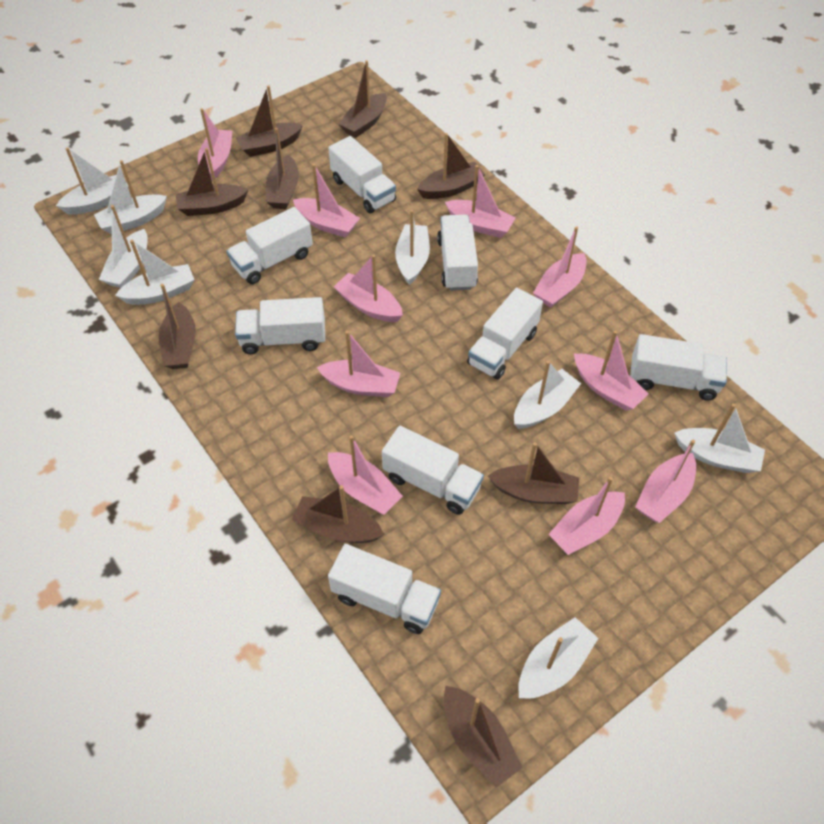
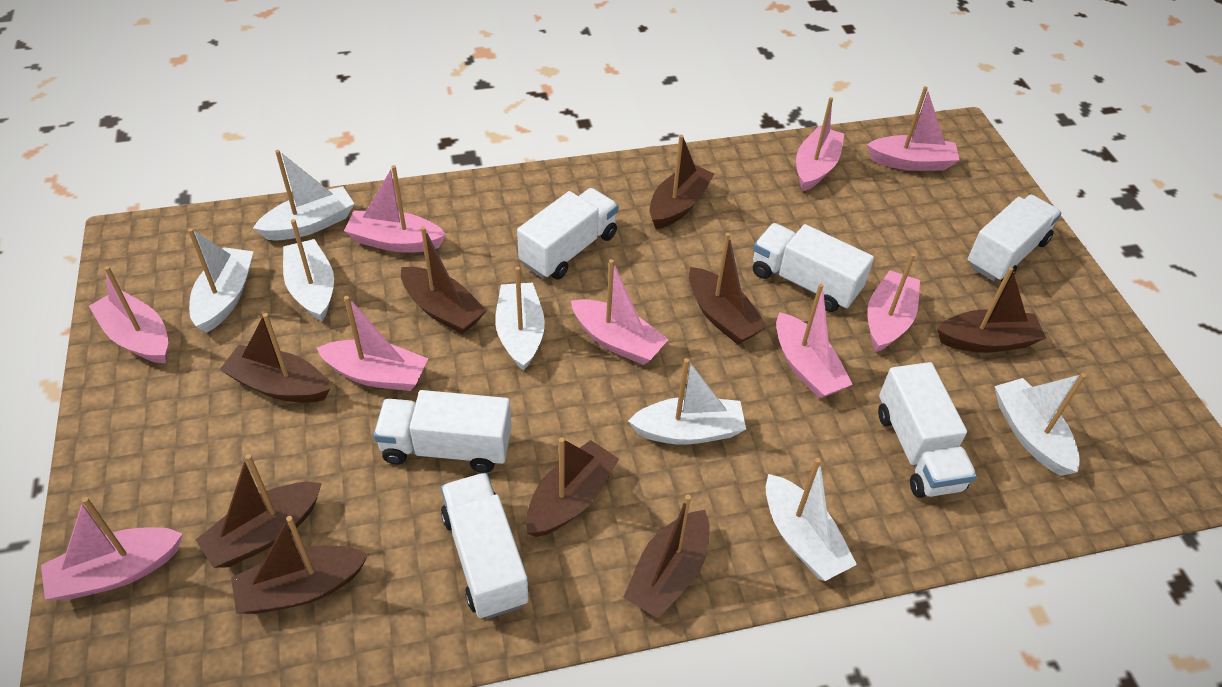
pink boat: [198,108,232,180] [293,164,360,238] [317,331,400,397] [328,435,403,515] [334,254,403,322] [445,165,516,238] [533,226,587,307] [548,477,625,555] [574,331,648,411] [635,440,696,523] = 10 -> [41,497,183,600] [89,266,168,364] [316,296,428,391] [344,165,446,253] [571,259,669,365] [776,283,853,399] [796,97,844,191] [867,86,959,171] [867,253,920,352] = 9
white boat: [56,147,129,215] [94,160,167,234] [99,205,148,288] [115,240,194,305] [395,210,430,285] [514,361,581,429] [518,617,598,699] [674,404,765,473] = 8 -> [188,228,254,333] [253,150,354,240] [283,219,334,321] [495,266,545,371] [628,358,746,445] [766,458,857,581] [995,373,1086,476] = 7
white truck: [227,207,313,284] [235,297,325,354] [328,136,396,213] [328,544,441,634] [382,426,484,515] [437,214,478,291] [467,288,543,380] [630,334,727,400] = 8 -> [373,390,511,473] [441,473,529,619] [517,188,619,280] [753,223,874,312] [878,362,977,498] [968,195,1061,282] = 6

